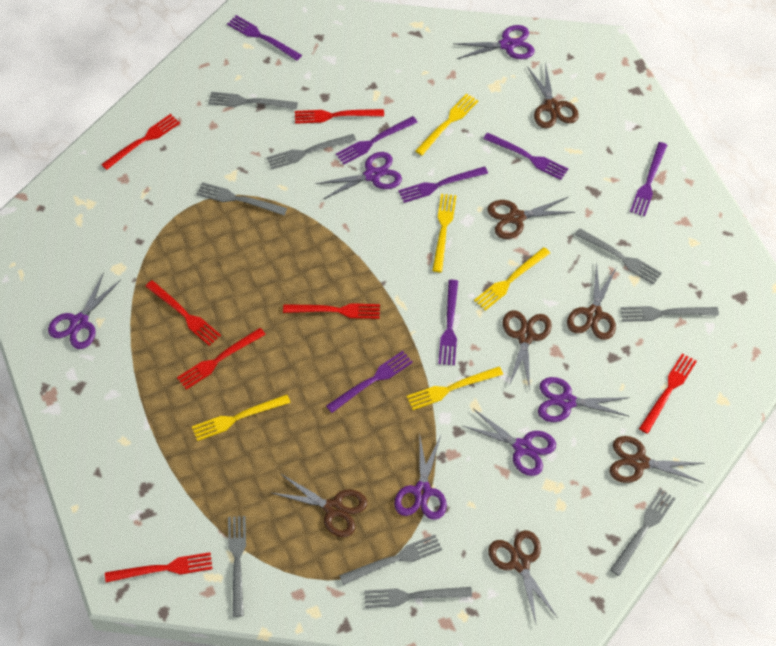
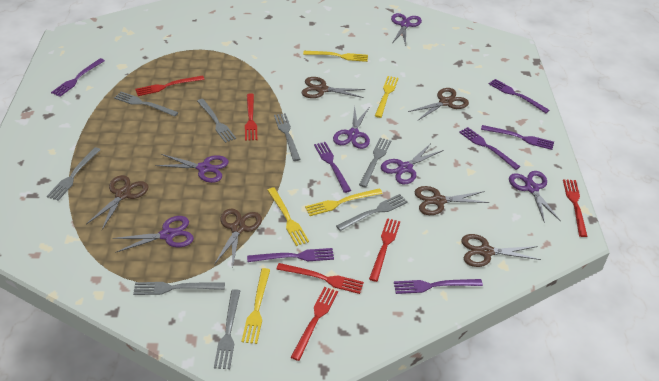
brown scissors: [272,473,367,537] [487,197,575,239] [488,530,558,623] [503,310,552,390] [527,63,579,128] [567,263,617,340] [610,436,704,483] = 7 -> [86,175,149,230] [214,208,262,266] [301,77,365,98] [408,88,469,121] [415,186,490,215] [461,234,541,267] = 6
grey fork: [197,182,287,215] [208,92,298,109] [228,516,246,617] [267,134,356,169] [339,535,442,585] [364,587,472,608] [575,228,662,285] [610,489,676,576] [621,306,719,322] = 9 -> [47,147,101,201] [114,92,178,117] [133,282,225,295] [197,99,236,143] [214,289,240,369] [274,113,301,161] [336,194,408,231] [359,138,391,187] = 8
red fork: [101,114,180,170] [105,552,212,583] [145,280,221,346] [177,328,266,390] [283,303,380,319] [295,109,384,124] [639,353,697,434] = 7 -> [135,76,205,96] [245,94,257,141] [276,263,364,294] [291,287,338,361] [369,218,400,282] [563,179,587,237] = 6

